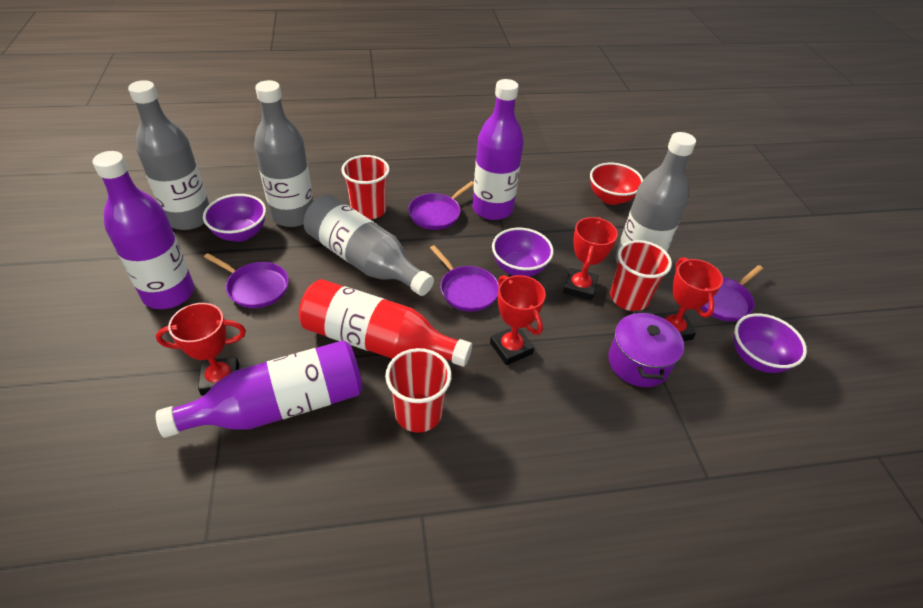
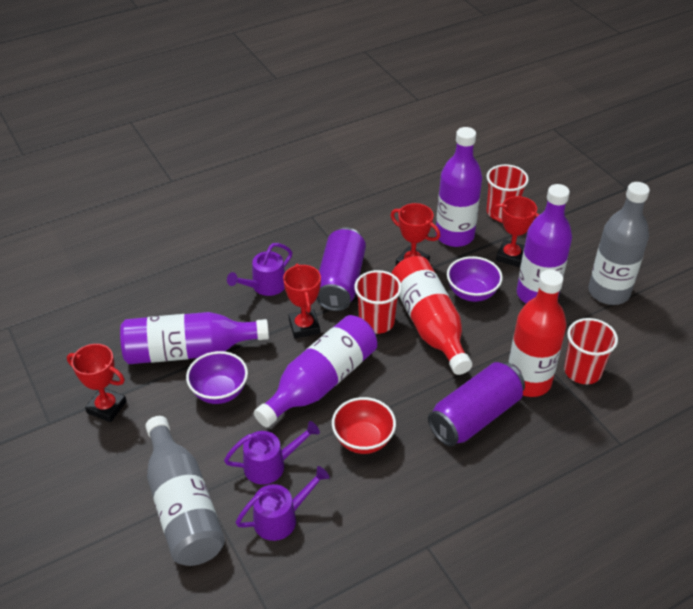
grey bottle: [128,80,209,230] [254,80,313,227] [303,195,434,296] [615,132,696,264] = 4 -> [145,416,225,566] [588,182,650,305] = 2
purple bottle: [92,151,194,309] [156,340,363,438] [472,79,524,220] = 3 -> [120,312,269,364] [254,315,377,427] [436,127,482,247] [517,184,572,303] = 4
purple bowl: [203,194,266,242] [492,228,554,277] [734,313,807,373] = 3 -> [186,351,248,404] [447,256,503,302] = 2
purple can: none = 0 -> [316,227,366,311] [428,362,525,447] = 2
purple pan: [204,253,289,308] [408,181,474,230] [430,245,499,312] [700,265,763,321] = 4 -> none = 0
purple pot: [608,310,684,387] = 1 -> none = 0
purple watering can: none = 0 -> [224,421,320,484] [227,243,292,296] [236,466,330,541] = 3
red bottle: [299,279,472,367] = 1 -> [392,256,472,375] [509,269,567,397] = 2

